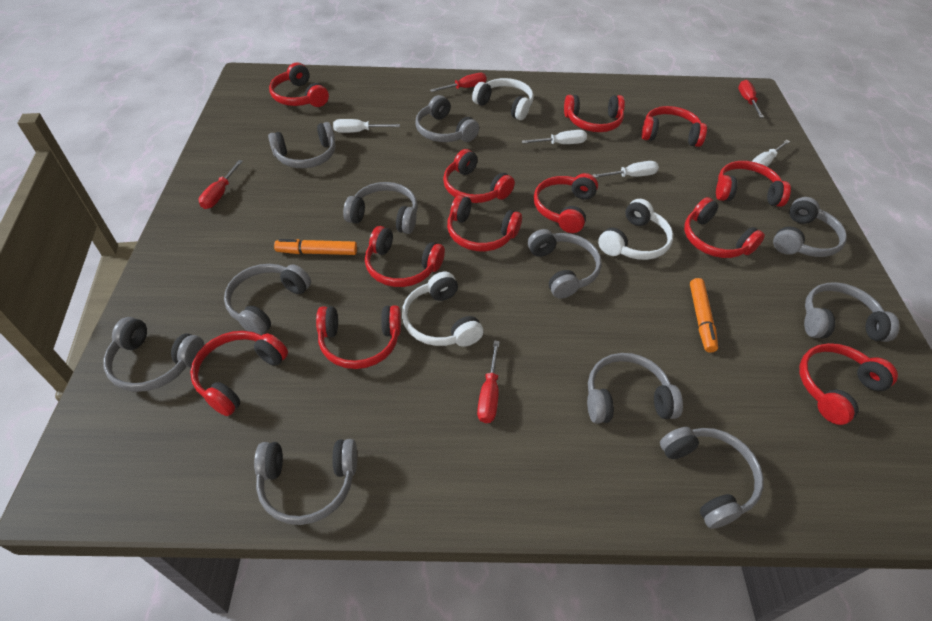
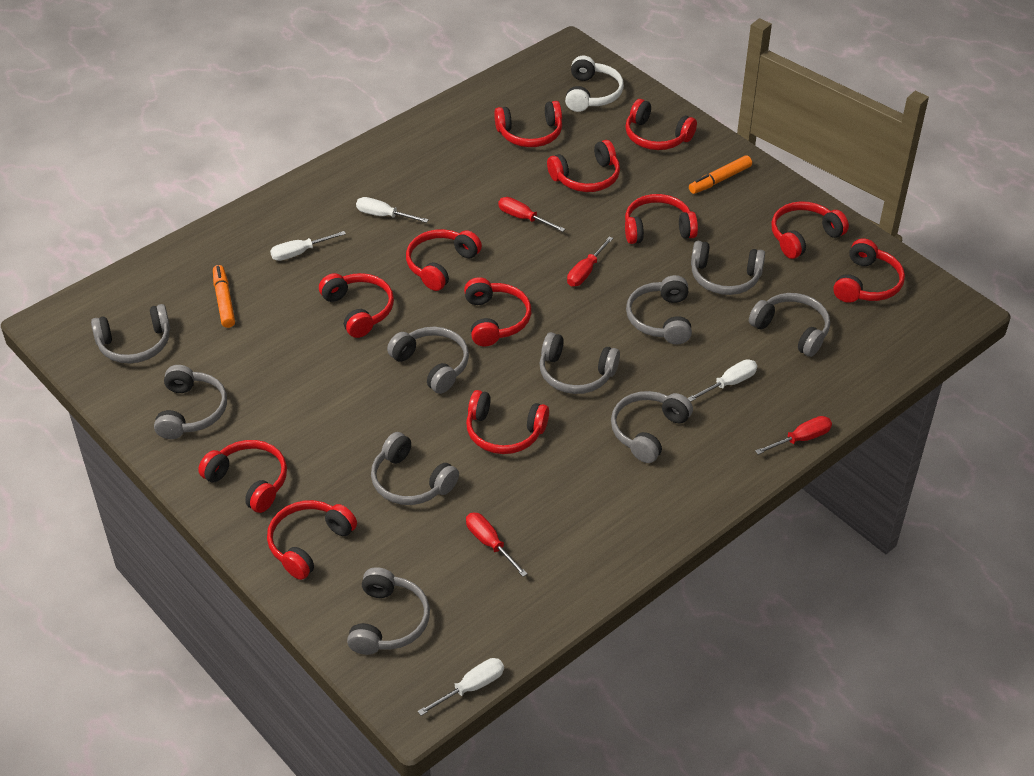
grey headphones: [103,317,204,392] [224,264,311,335] [254,439,357,525] [268,122,336,168] [343,182,418,234] [415,95,479,142] [528,229,602,299] [587,353,683,424] [660,427,764,529] [773,197,847,257] [804,282,899,342] = 11 -> [91,304,170,364] [154,365,227,439] [347,567,430,655] [371,432,459,505] [387,327,469,394] [539,332,620,394] [611,391,693,463] [626,275,692,344] [691,241,765,295] [749,293,830,357] = 10
white headphones: [402,272,484,347] [472,78,534,120] [598,199,673,260] = 3 -> [565,56,624,112] = 1

